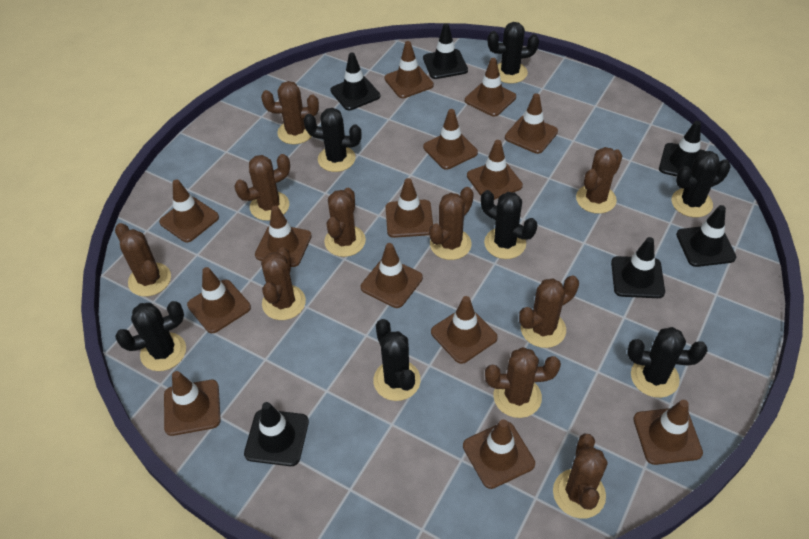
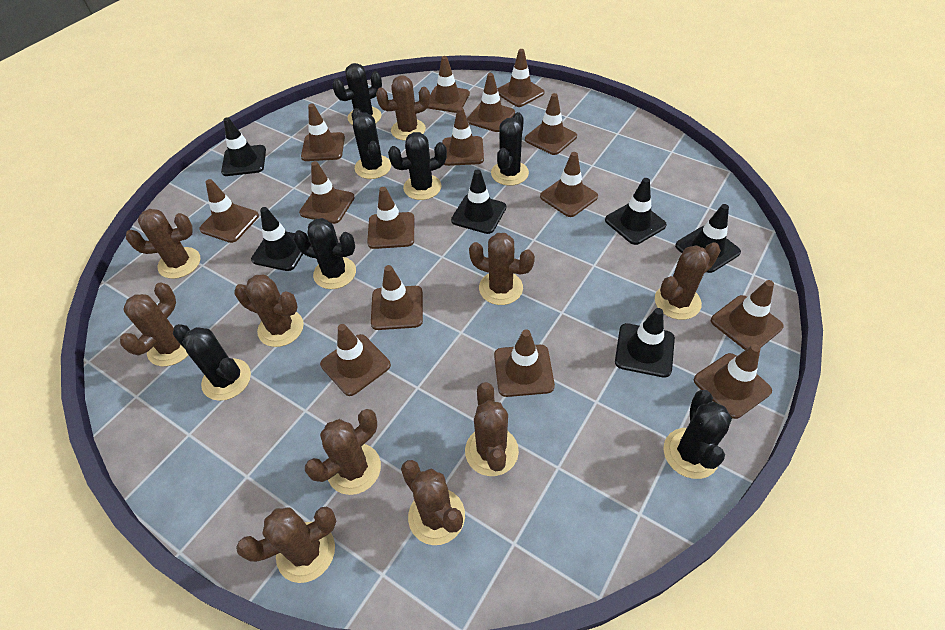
brown traffic cone: [159,180,219,242] [164,371,221,436] [187,267,251,333] [255,205,312,267] [361,243,423,308] [384,41,434,98] [386,178,433,238] [423,109,478,170] [431,296,498,364] [463,419,535,489] [465,58,516,116] [467,140,523,200] [505,93,558,154] [633,400,703,465] = 14 -> [199,179,259,243] [299,161,355,224] [301,104,345,161] [320,324,391,396] [367,187,414,249] [371,265,423,330] [428,56,470,113] [442,107,484,166] [467,73,515,132] [494,329,555,397] [497,49,545,107] [525,93,577,155] [540,152,598,217] [694,344,772,419] [711,280,784,350] = 15

